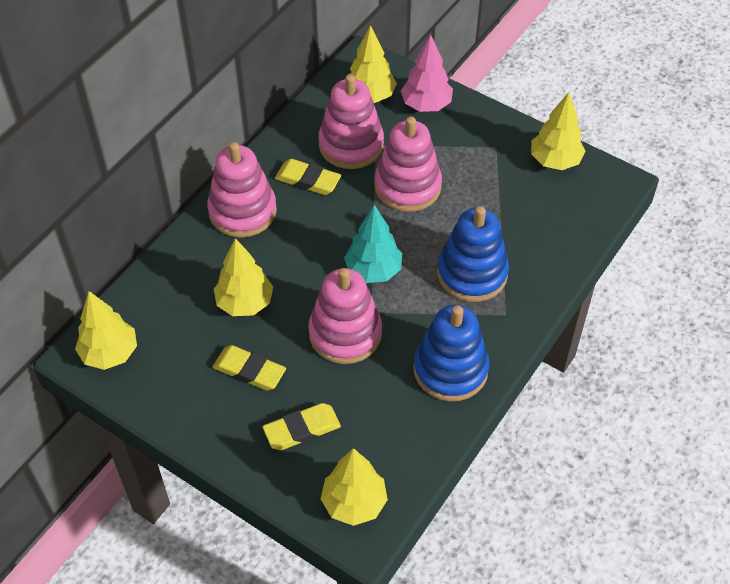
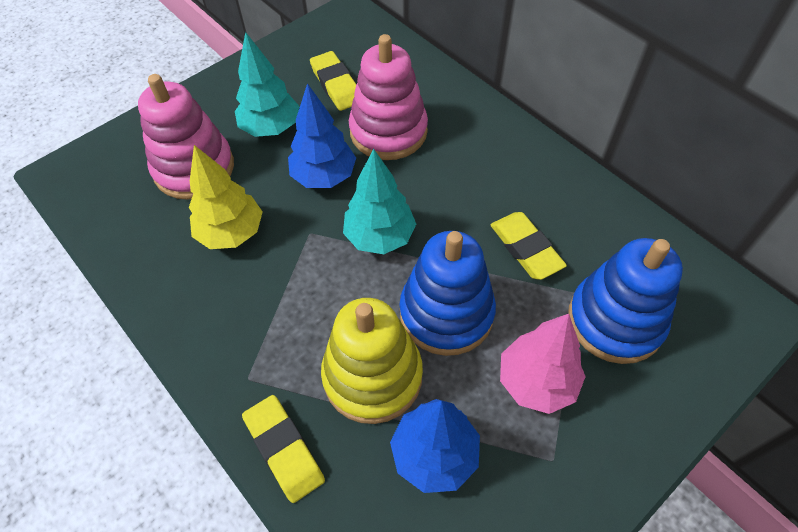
blue tree: none = 0 -> [288,83,356,188] [390,399,480,493] = 2
pink stacking toy: [207,142,277,238] [308,268,382,364] [318,74,384,169] [374,117,442,212] = 4 -> [138,74,234,200] [349,34,428,160] = 2
turquoise tree: [344,205,402,283] = 1 -> [235,32,300,137] [343,149,416,254] = 2
yellow stacking toy: none = 0 -> [321,298,423,424] = 1
yellow tree: [75,291,137,370] [214,238,273,316] [321,448,388,526] [345,25,397,103] [531,92,585,170] = 5 -> [189,145,263,249] = 1

